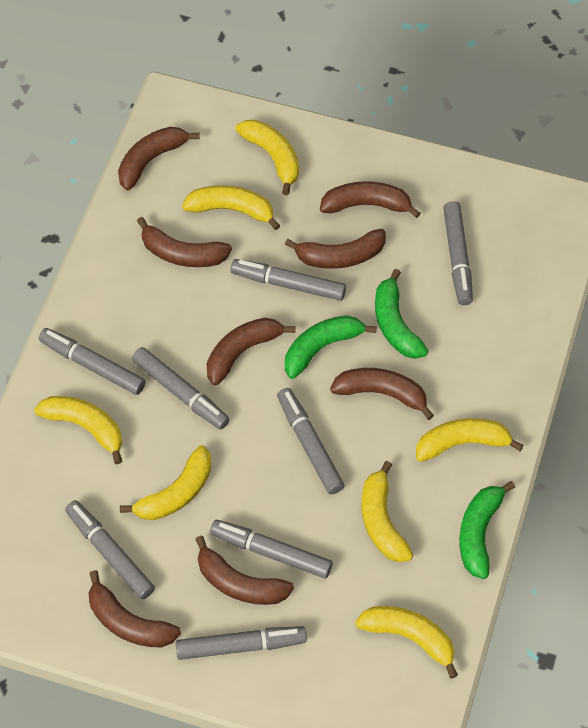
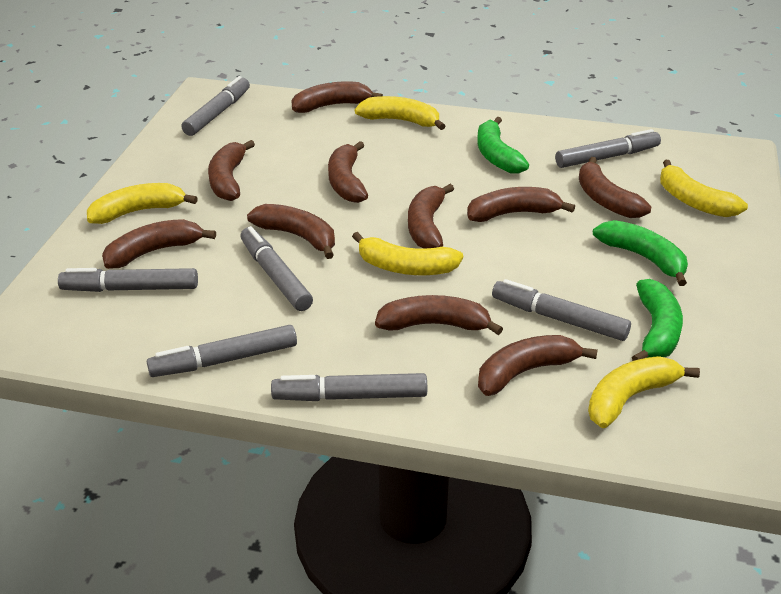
brown banana: [89,570,181,647] [118,127,200,190] [137,217,232,267] [195,536,294,605] [207,318,296,385] [285,229,386,269] [320,181,421,218] [330,368,434,420] = 8 -> [102,219,216,269] [208,140,255,201] [247,204,335,259] [291,82,383,113] [328,141,368,203] [375,295,503,335] [408,184,454,249] [467,187,575,222] [478,335,598,396] [579,157,652,218] = 10
grey marker: [39,328,146,395] [65,500,155,600] [132,347,229,429] [176,626,307,660] [210,520,333,579] [231,259,346,301] [277,388,344,494] [443,201,473,305] = 8 -> [58,268,198,292] [147,325,297,377] [182,76,250,136] [241,226,313,311] [271,373,427,401] [492,279,631,341] [555,129,661,168] = 7
yellow banana: [34,396,122,464] [120,445,212,520] [182,185,280,230] [235,120,299,195] [355,606,458,679] [361,461,413,562] [416,418,524,462] = 7 -> [87,183,198,224] [352,232,463,275] [355,96,445,130] [588,356,700,428] [660,160,748,217] = 5

